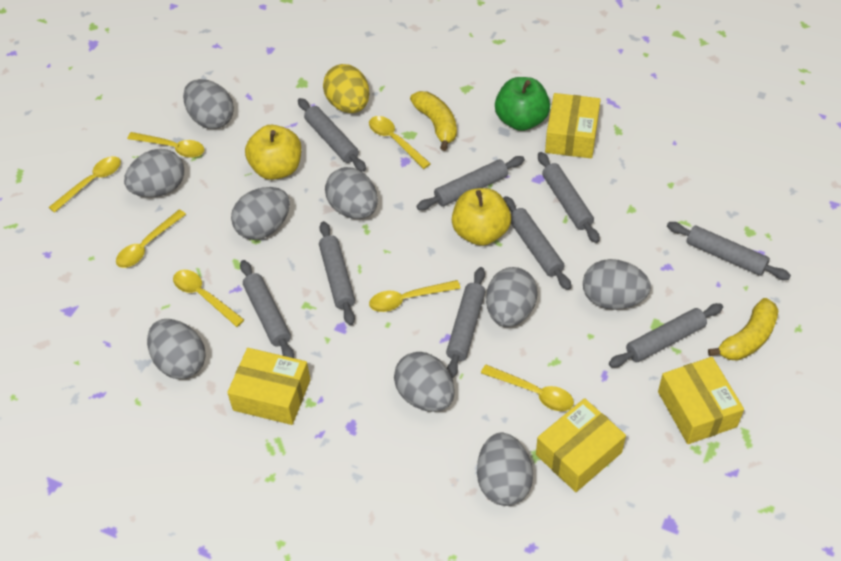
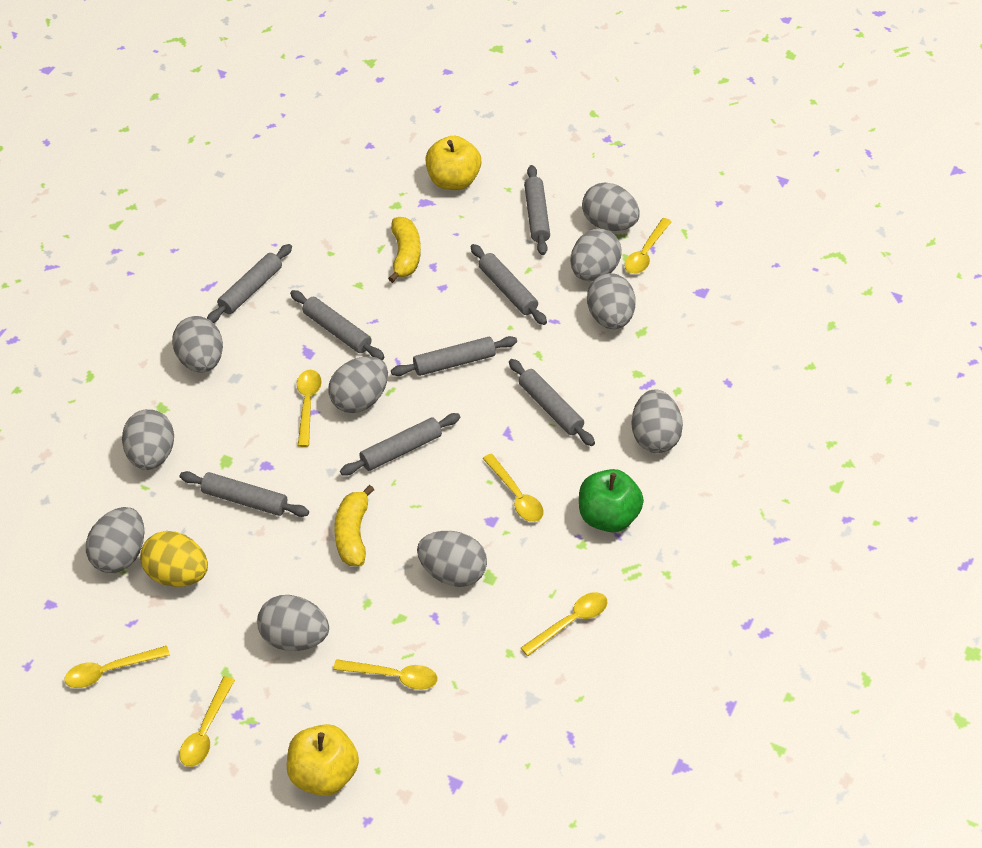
grey egg: [124,149,184,197] [147,319,206,379] [183,79,234,129] [231,187,290,240] [325,167,378,219] [394,352,455,412] [477,432,533,506] [486,267,537,327] [583,259,651,310] = 9 -> [86,507,144,573] [122,409,174,470] [172,316,223,373] [257,595,329,651] [328,356,388,413] [417,531,487,587] [571,229,622,281] [582,182,640,231] [587,273,636,329] [631,390,683,453] = 10
grey rolling pin: [240,260,294,358] [298,98,366,172] [319,221,355,326] [416,156,525,210] [446,267,485,378] [503,196,571,290] [538,152,600,243] [609,303,723,367] [667,222,791,280] = 9 -> [180,471,309,517] [207,244,292,323] [290,290,384,360] [340,413,461,476] [391,336,517,376] [471,244,547,325] [509,359,595,446] [524,165,550,255] = 8
yellow box: [227,348,311,425] [536,398,626,492] [545,93,601,158] [658,357,744,444] = 4 -> none = 0

